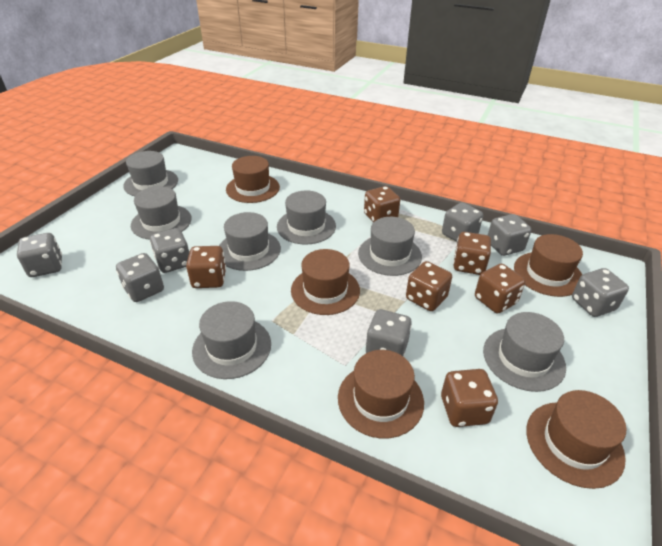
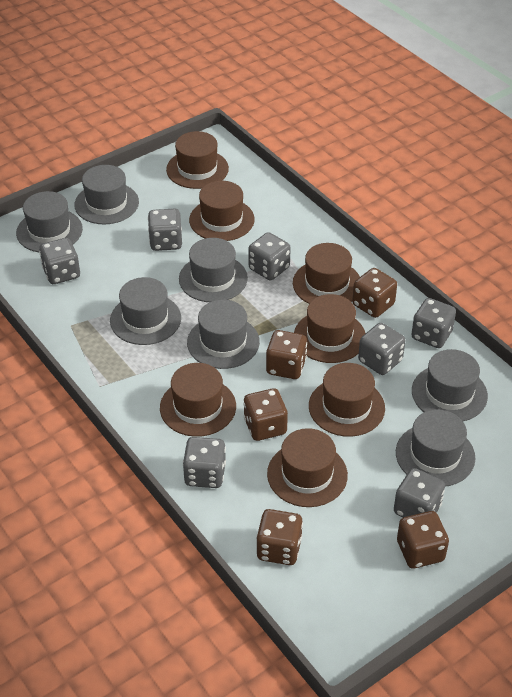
brown dice: [186,246,226,288] [364,186,400,223] [406,261,452,311] [441,369,498,427] [453,232,491,275] [475,264,525,313] = 6 -> [244,388,288,441] [256,509,303,565] [266,330,307,379] [352,268,397,318] [397,511,449,568] = 5
brown hat: [226,156,280,203] [291,249,360,315] [338,350,424,439] [514,234,583,297] [526,390,626,489] = 5 -> [160,363,236,437] [166,131,229,189] [189,181,255,241] [267,428,348,507] [293,243,360,304] [294,294,366,363] [309,363,385,437] = 7

